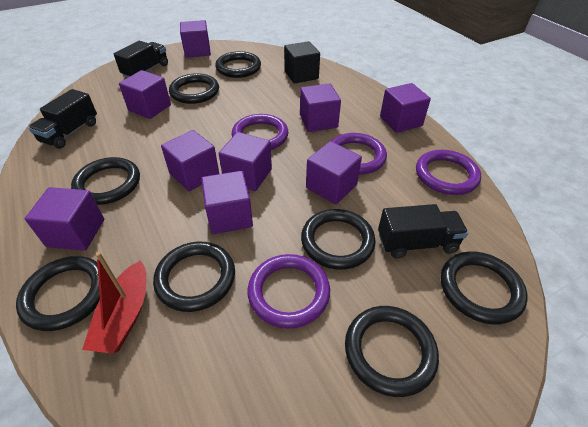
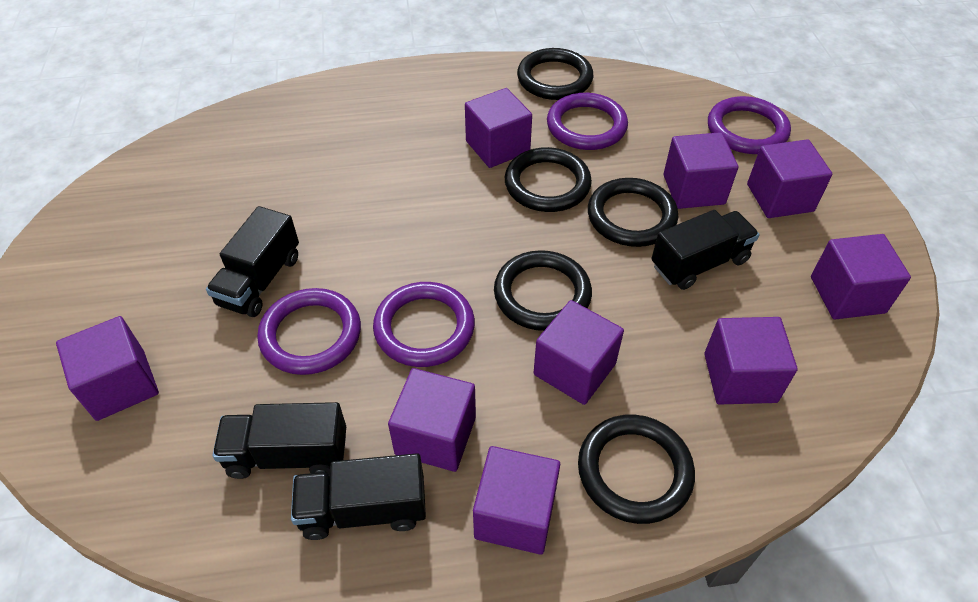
black cube: [284,41,320,83] = 1 -> none = 0
black ring: [16,256,100,331] [71,157,140,205] [153,242,235,312] [169,73,219,104] [215,51,261,78] [301,209,376,270] [345,306,439,397] [441,251,528,324] = 8 -> [494,250,592,331] [505,147,592,212] [517,48,593,100] [578,414,695,524] [588,178,678,247] = 5
black truck: [28,89,97,149] [114,41,168,78] [378,204,468,259] = 3 -> [206,206,299,317] [212,402,346,479] [291,453,426,540] [651,210,759,290] = 4
red boat: [82,252,146,354] = 1 -> none = 0

